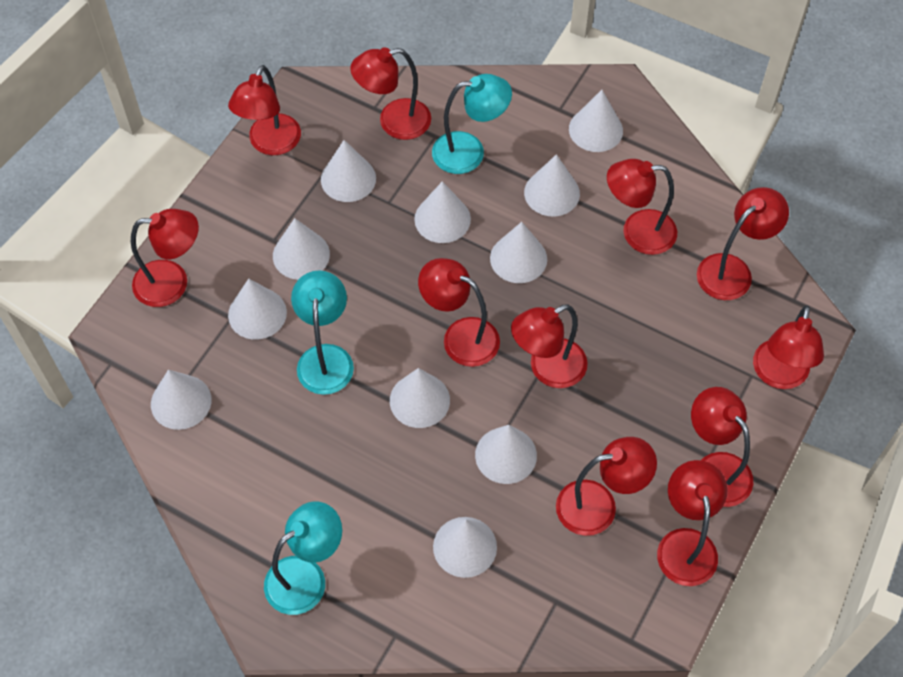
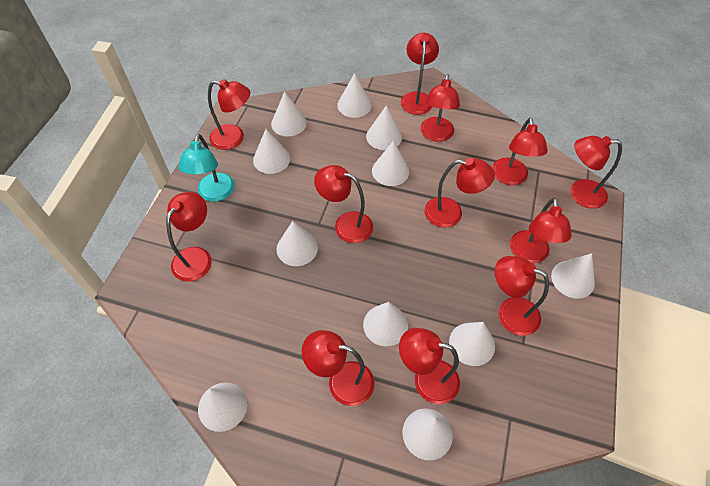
red lamp: [131,209,199,307] [228,65,301,155] [350,47,431,140] [418,258,500,367] [511,304,588,388] [556,437,657,536] [607,159,677,255] [657,460,727,586] [691,387,753,507] [697,187,789,300] [753,305,824,389] = 11 -> [166,192,212,282] [208,79,250,150] [302,330,374,406] [314,165,373,243] [399,328,460,404] [401,33,439,115] [421,74,460,142] [424,158,495,228] [492,118,548,185] [495,256,549,336] [510,198,572,263] [570,136,622,209] = 12
turquoise lamp: [264,501,342,615] [291,270,354,395] [432,74,512,174] = 3 -> [178,134,235,202] = 1

